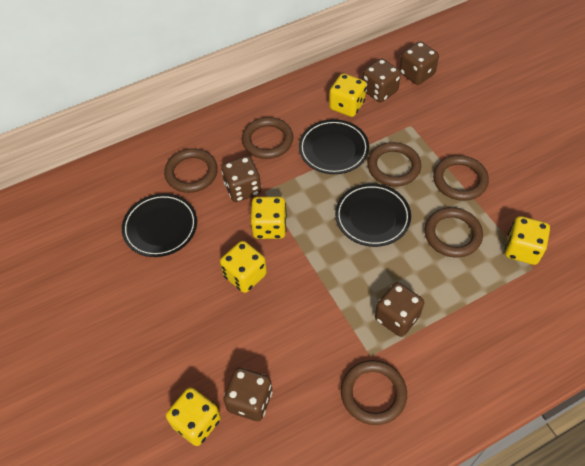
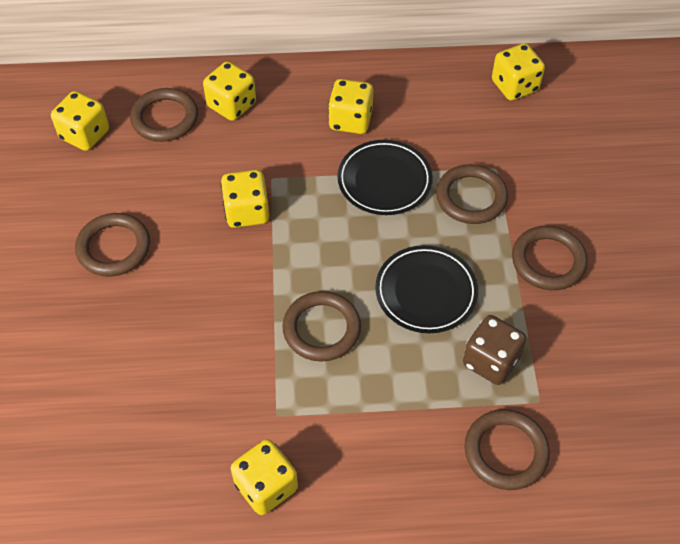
black plate: [122,193,197,257] [299,119,369,174] [335,184,411,247] = 3 -> [338,140,433,215] [375,245,478,333] = 2
brown dice: [221,156,261,202] [224,368,272,421] [362,58,401,102] [375,282,424,337] [399,42,439,85] = 5 -> [463,315,526,385] = 1
yellow dice: [166,387,221,446] [220,241,267,293] [251,196,287,239] [329,73,366,117] [505,216,550,265] = 5 -> [51,91,109,151] [203,61,256,121] [221,170,269,228] [231,439,298,515] [328,79,373,134] [492,43,545,101] = 6

